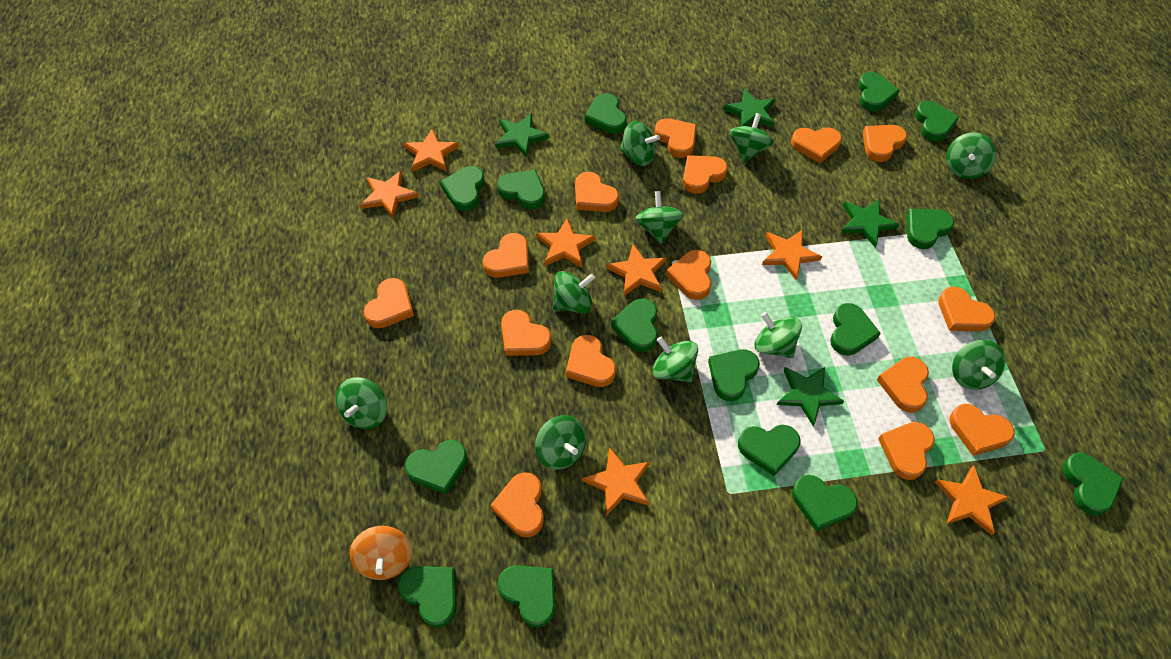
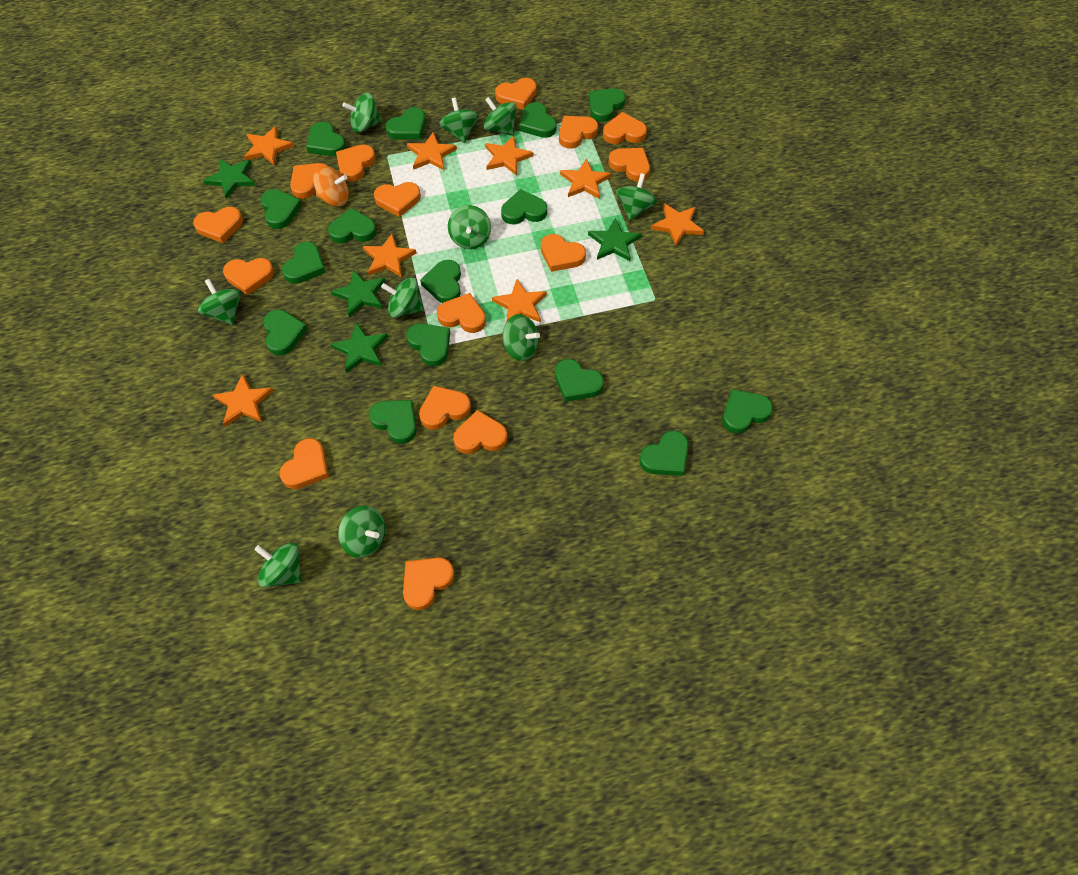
orange star: [360,171,419,219] [403,129,459,172] [536,218,596,267] [582,447,650,516] [606,244,666,296] [762,229,822,280] [935,465,1009,535] = 7 -> [213,374,273,426] [244,126,294,166] [363,234,416,278] [407,132,457,170] [485,135,533,176] [492,279,547,322] [560,158,611,199] [651,203,704,246] = 8

